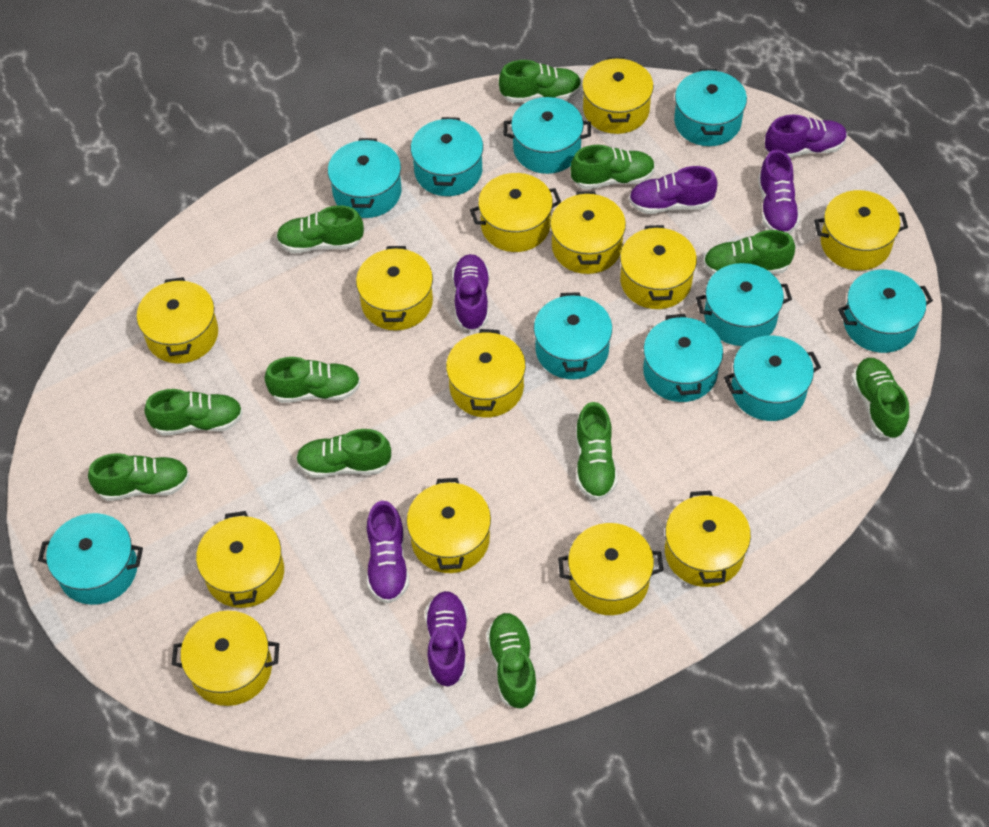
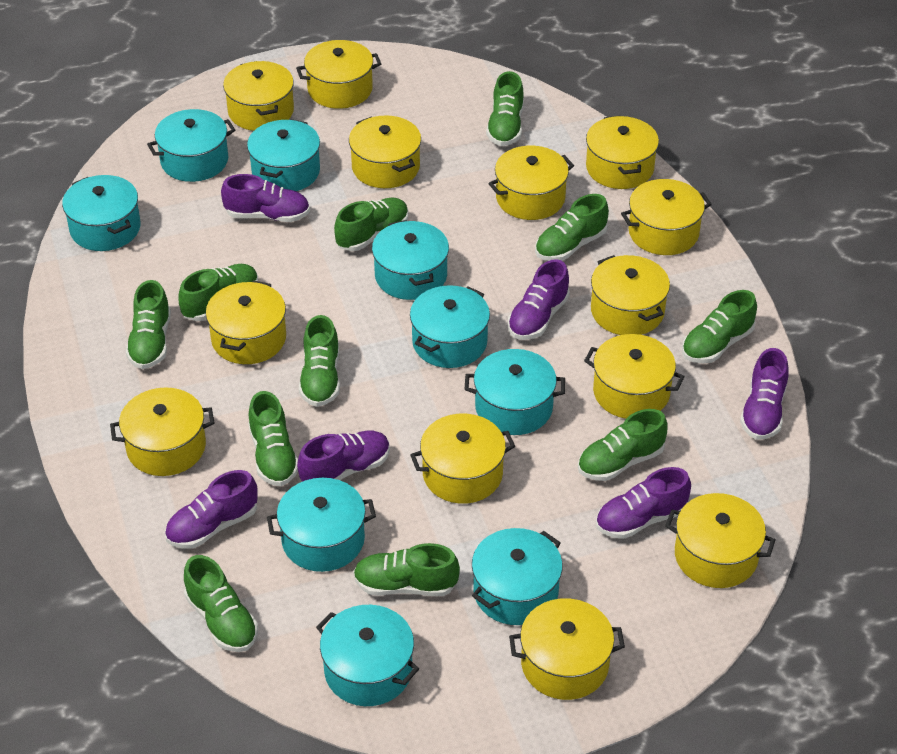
turquoise pot: [38,513,143,605] [328,138,402,218] [411,117,483,196] [503,97,591,174] [534,292,612,379] [643,314,723,402] [674,69,747,146] [696,263,792,346] [724,335,821,421] [838,270,933,353] = 10 -> [62,175,141,251] [147,109,235,182] [247,119,320,191] [267,478,376,572] [316,605,419,706] [372,220,449,300] [410,285,490,368] [465,349,565,435] [472,528,563,625] = 9

